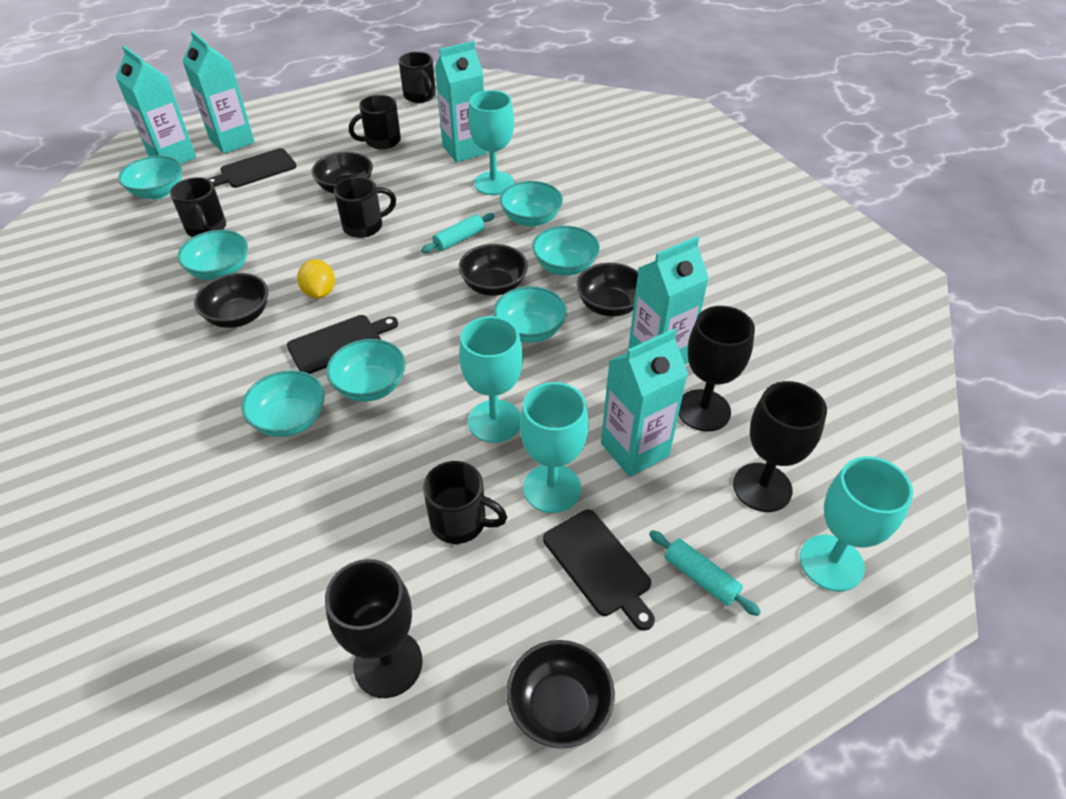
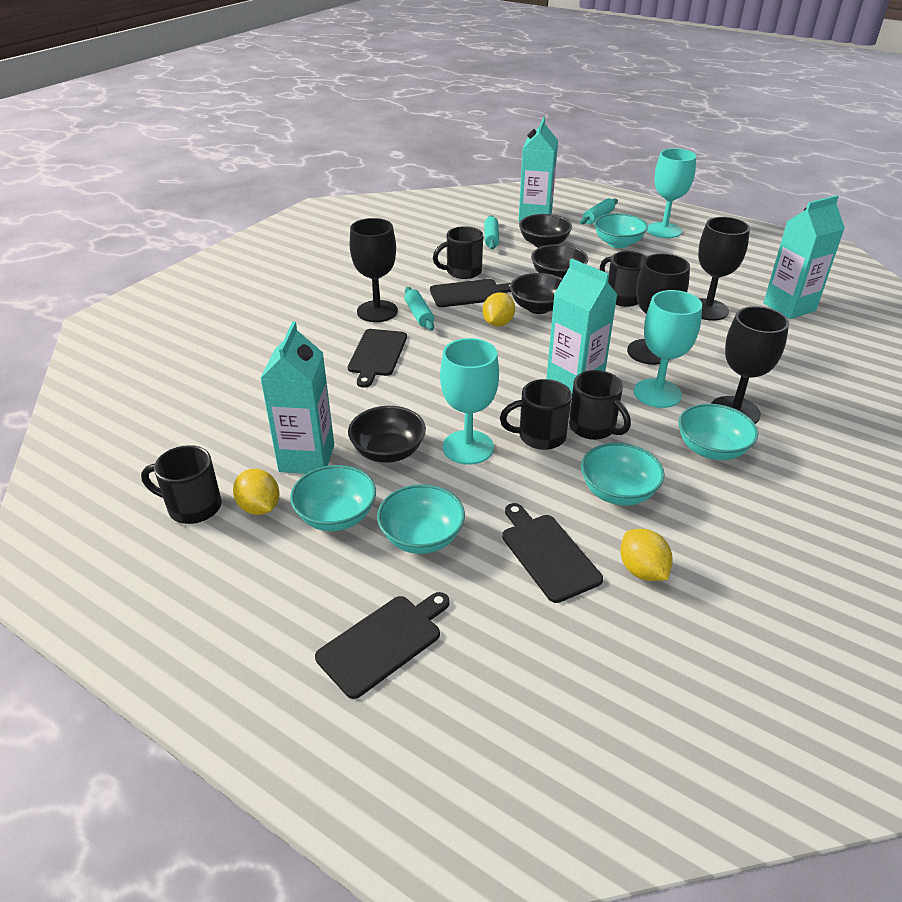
black bowl: [194,273,268,328] [312,152,373,194] [459,244,528,296] [507,640,615,748] [576,263,638,317] = 5 -> [348,406,426,463] [510,273,562,314] [519,214,572,248] [531,244,588,279] = 4
black cutting board: [208,148,297,188] [287,315,398,374] [543,509,655,631] = 3 -> [315,592,450,699] [348,329,407,388] [430,279,511,307] [502,503,603,603] = 4
black goblet: [325,559,423,698] [679,306,755,431] [733,381,827,512] = 3 -> [350,218,398,322] [627,254,690,365] [698,217,750,321] [711,306,789,424] = 4
turquoise bowl: [118,156,182,199] [177,230,248,280] [241,370,325,437] [326,339,406,402] [494,286,567,343] [500,181,563,227] [532,226,600,276] = 7 -> [290,465,376,531] [377,484,465,554] [581,443,665,505] [594,213,648,248] [678,404,758,460] = 5
turquoise carton: [115,46,196,164] [182,31,255,154] [435,41,487,162] [601,328,688,477] [628,236,709,364] = 5 -> [260,321,334,474] [518,117,558,222] [546,259,617,393] [764,195,845,319] = 4
turquoise goblet: [459,316,523,443] [468,90,514,195] [520,382,589,513] [800,456,913,591] = 4 -> [440,338,499,465] [634,290,702,408] [647,148,696,238] = 3
turquoise rolling pin: [421,213,495,253] [649,530,761,616] = 2 -> [404,287,434,331] [484,215,499,250] [580,198,618,224] = 3
yellow lemon: [297,259,335,299] = 1 -> [233,469,280,515] [483,292,515,327] [620,529,673,581] = 3

